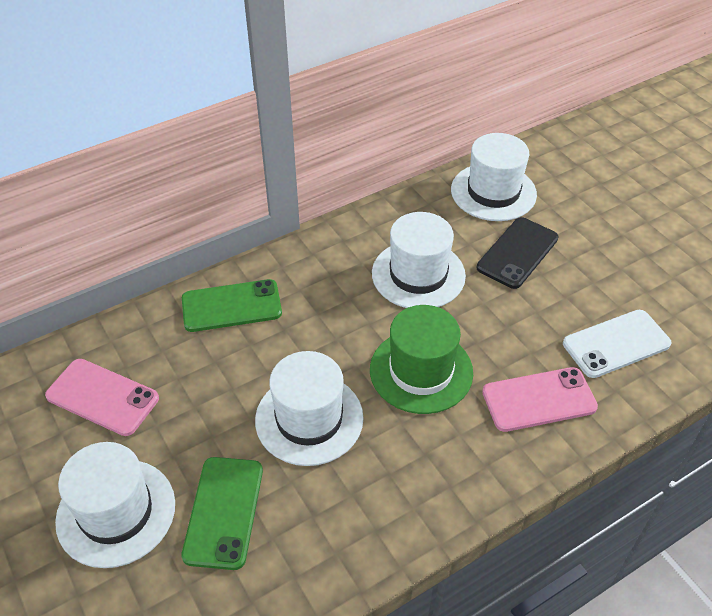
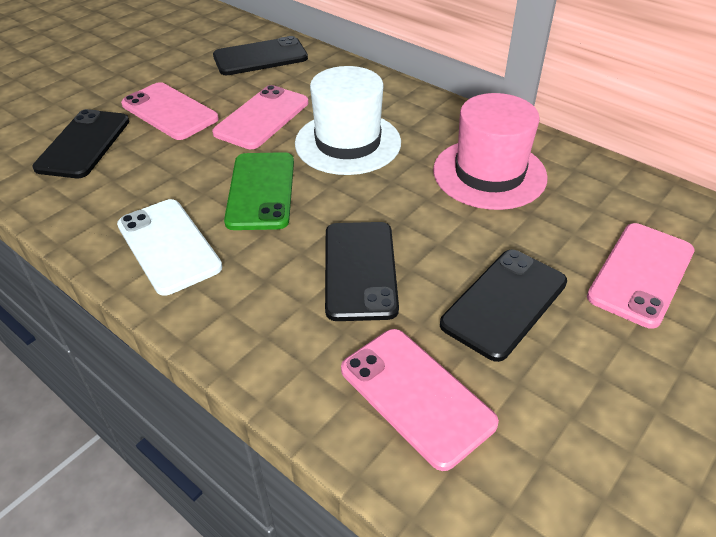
black phone: [477,217,558,289] = 1 -> [33,109,129,178] [213,36,308,75] [325,222,399,321] [440,250,567,362] = 4
green hat: [370,305,473,414] = 1 -> none = 0
green phone: [181,457,263,570] [182,279,282,332] = 2 -> [224,152,294,230] = 1
pink hat: none = 0 -> [433,93,548,210] = 1
pink phone: [45,359,159,436] [482,367,598,432] = 2 -> [121,82,219,140] [212,85,308,149] [341,329,499,471] [587,223,695,329] = 4
white hat: [55,442,175,568] [255,351,364,466] [372,212,466,308] [451,133,537,221] = 4 -> [295,66,401,175] = 1

